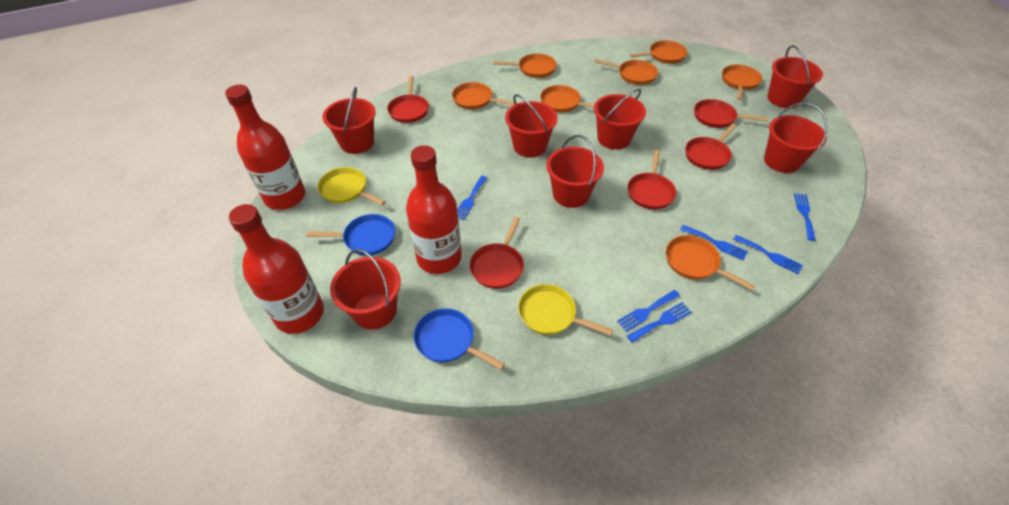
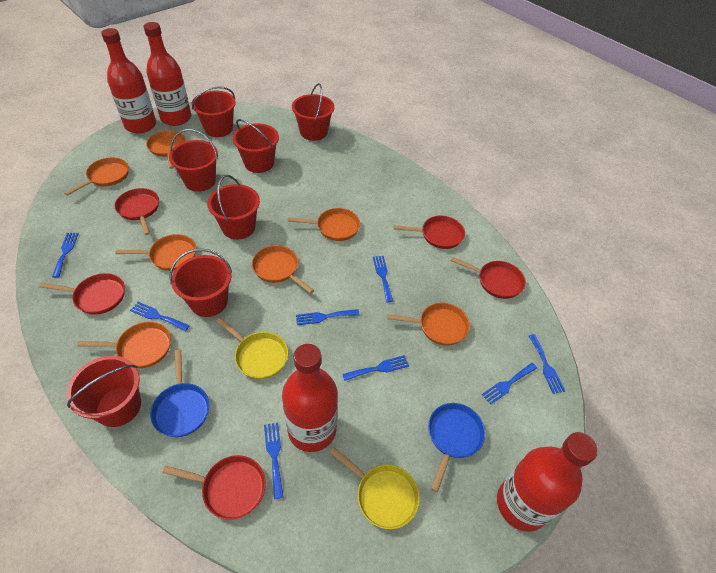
blue fork: [457,176,487,220] [617,290,680,332] [627,302,692,343] [680,225,748,260] [733,235,803,274] [794,193,816,241] = 6 -> [52,233,79,278] [130,302,190,331] [264,422,284,499] [296,309,360,325] [342,355,409,381] [373,256,393,302] [482,363,537,405] [529,334,565,394] = 8
red bottle: [225,85,305,210] [229,204,324,334] [406,145,462,274] = 3 -> [101,28,156,133] [143,22,191,126] [282,344,338,452] [497,432,598,532] = 4

